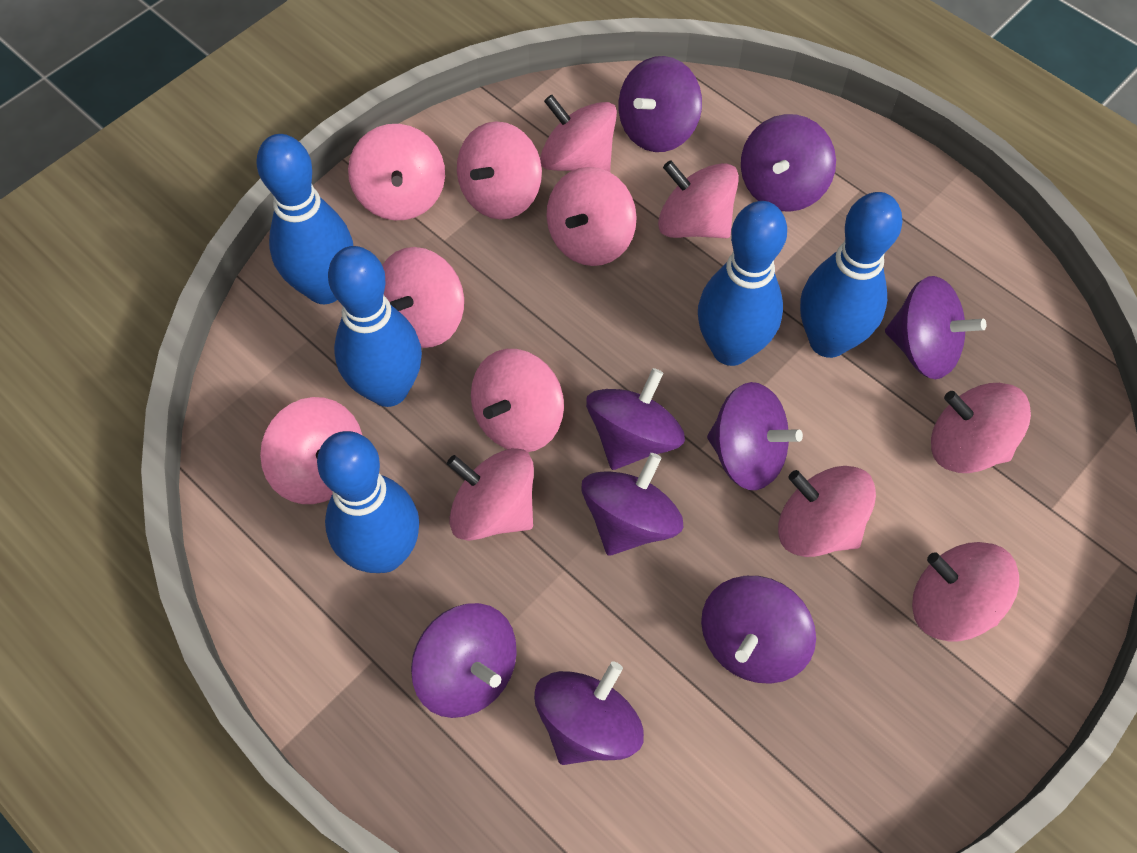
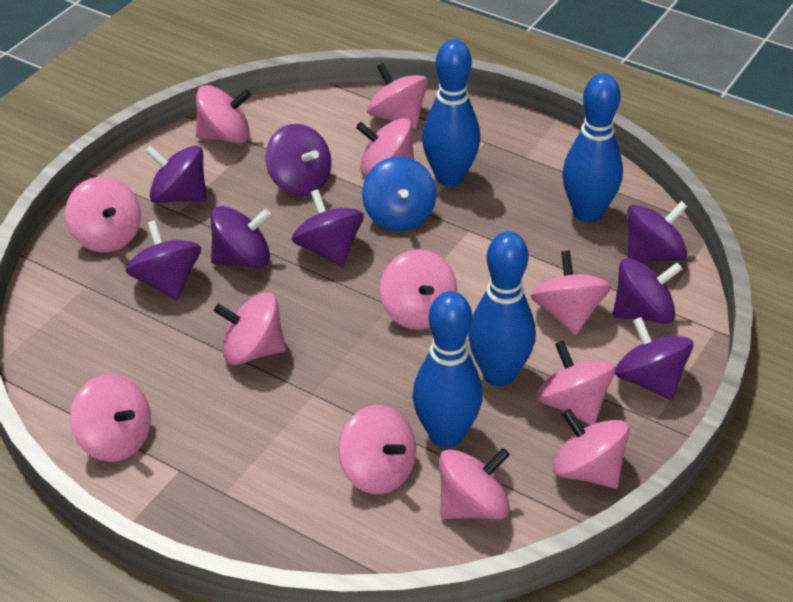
blue bowling pin: [257,134,353,304] [317,431,419,573] [328,246,422,407] [698,201,787,366] [800,192,903,358] = 5 -> [412,291,483,448] [422,39,480,187] [468,231,536,386] [562,74,623,222] = 4
blue spinning top: none = 0 -> [362,157,436,232] = 1
purple spinning top: [411,603,517,718] [534,662,644,765] [581,453,684,556] [586,368,685,470] [618,56,702,152] [701,576,816,684] [707,382,803,490] [741,114,836,212] [885,276,986,379] = 9 -> [126,220,201,300] [145,145,207,203] [211,206,271,268] [265,124,331,196] [292,189,364,267] [613,258,682,324] [615,317,693,400] [627,201,688,263] = 8

